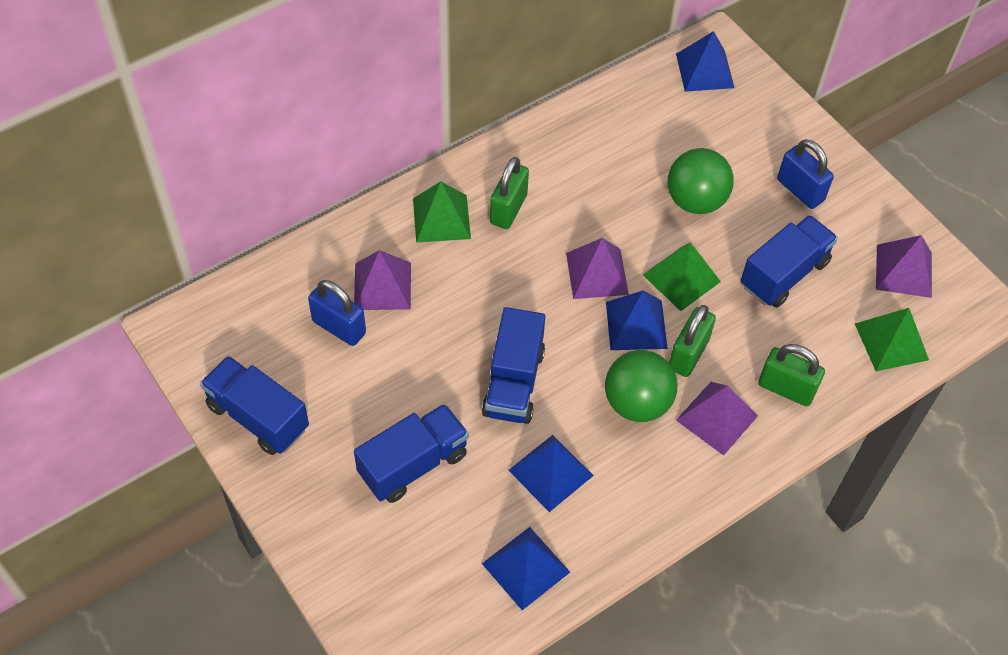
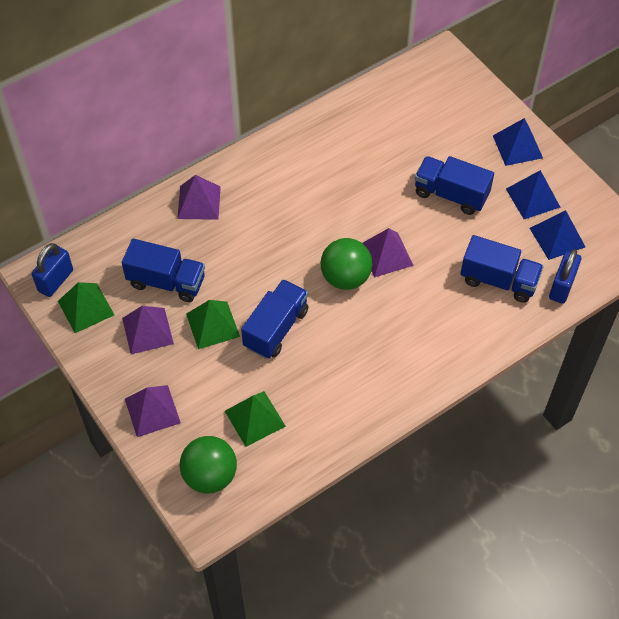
blue pyramid: [482,527,570,610] [508,435,594,512] [606,290,668,350] [676,31,734,92] = 4 -> [493,118,543,166] [506,170,561,219] [530,210,585,260] = 3
green padlock: [490,157,529,229] [669,305,716,377] [758,344,825,406] = 3 -> none = 0

